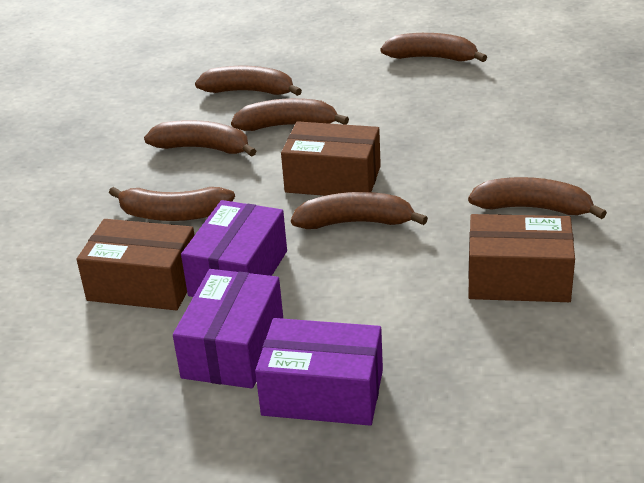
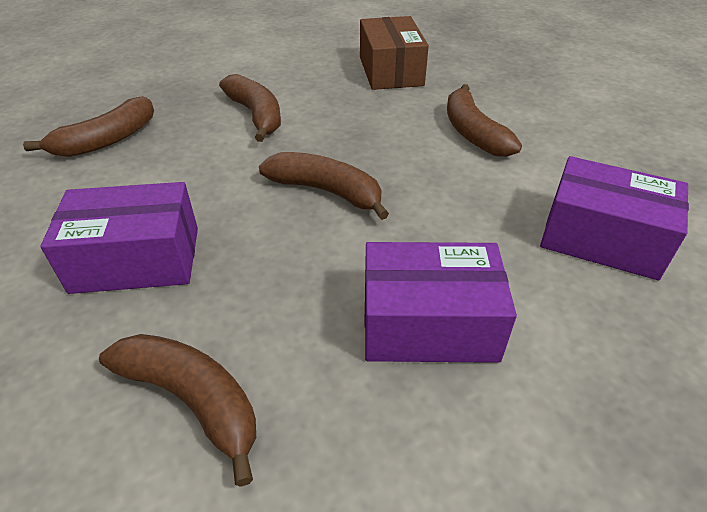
brown banana: [109,187,235,221] [144,120,256,157] [195,66,302,96] [231,98,349,131] [291,192,428,229] [380,33,487,62] [468,177,607,219] = 7 -> [23,96,154,157] [99,334,256,487] [219,74,281,142] [259,152,389,220] [447,84,522,157] = 5
brown box: [76,219,195,310] [281,121,381,196] [468,214,575,302] = 3 -> [360,16,429,90] = 1

